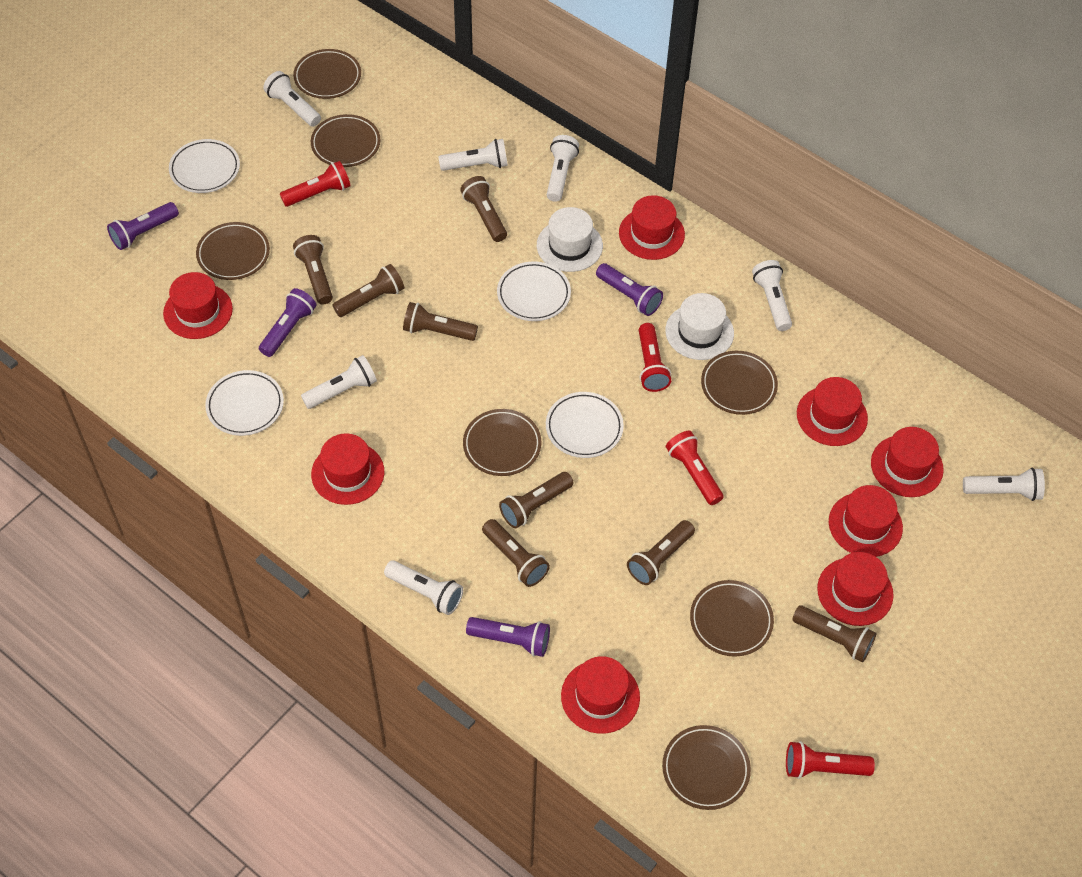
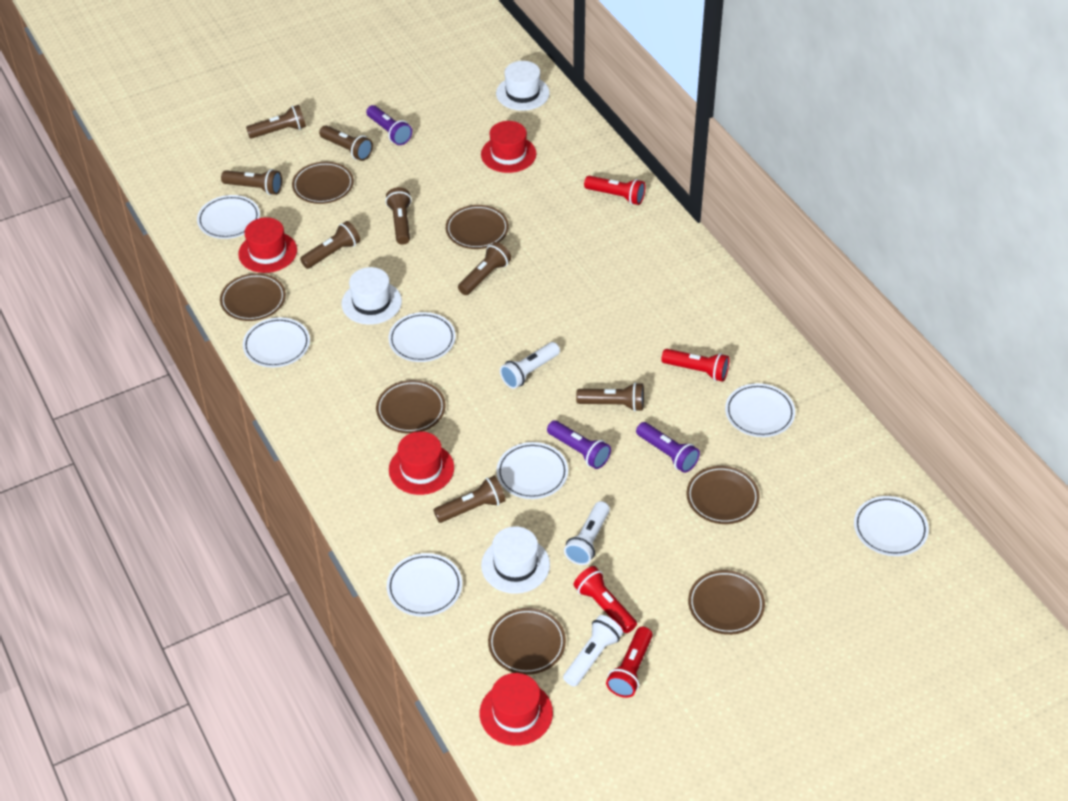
purple flashlight: [107,202,179,250] [259,288,316,357] [466,617,550,657] [596,263,663,316] = 4 -> [366,105,412,145] [547,420,611,469] [636,422,700,473] = 3
red hat: [163,272,233,339] [311,434,384,505] [561,656,640,734] [619,195,685,260] [797,377,868,446] [817,552,894,626] [829,485,903,557] [871,427,944,497] = 8 -> [238,217,297,273] [389,431,454,495] [480,673,553,746] [481,121,537,173] = 4
white flashlight: [263,71,321,127] [301,355,377,409] [384,560,463,615] [438,139,508,171] [547,135,579,202] [752,260,792,331] [963,468,1045,501] = 7 -> [500,342,560,389] [563,615,623,687] [564,501,610,565] = 3
white hat: [537,207,603,272] [665,293,734,360] = 2 -> [341,267,402,324] [481,526,550,594] [496,61,550,111] = 3
white plate: [169,139,240,193] [205,370,284,436] [497,261,571,321] [546,392,624,458] = 4 -> [197,195,260,239] [243,317,310,367] [387,553,462,617] [388,312,456,362] [496,442,568,499] [725,383,795,437] [854,496,929,556] = 7

